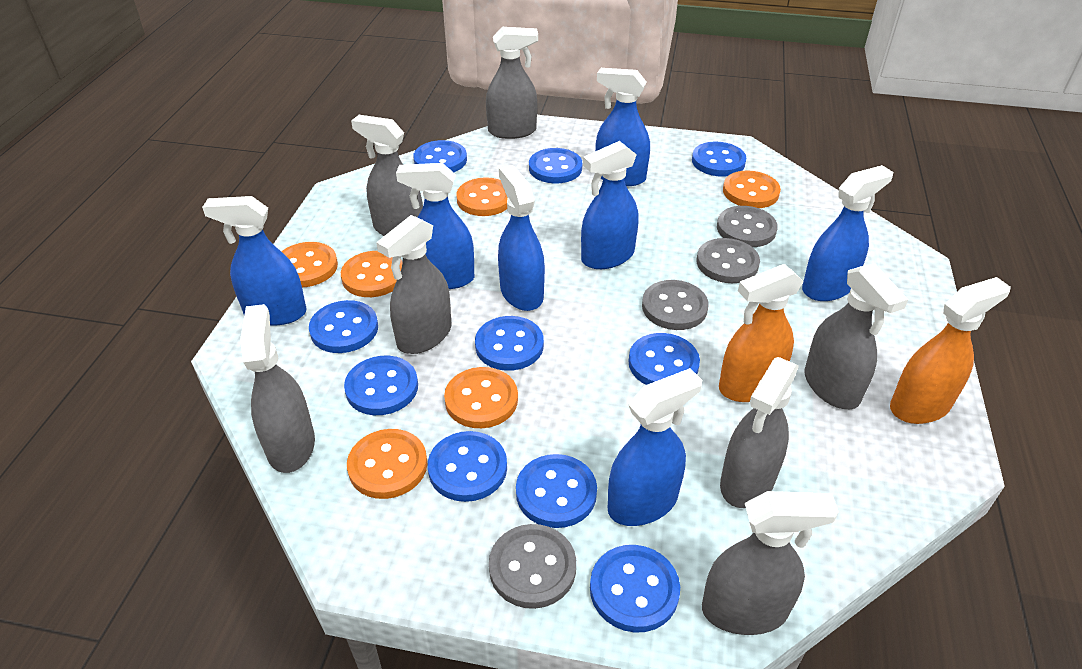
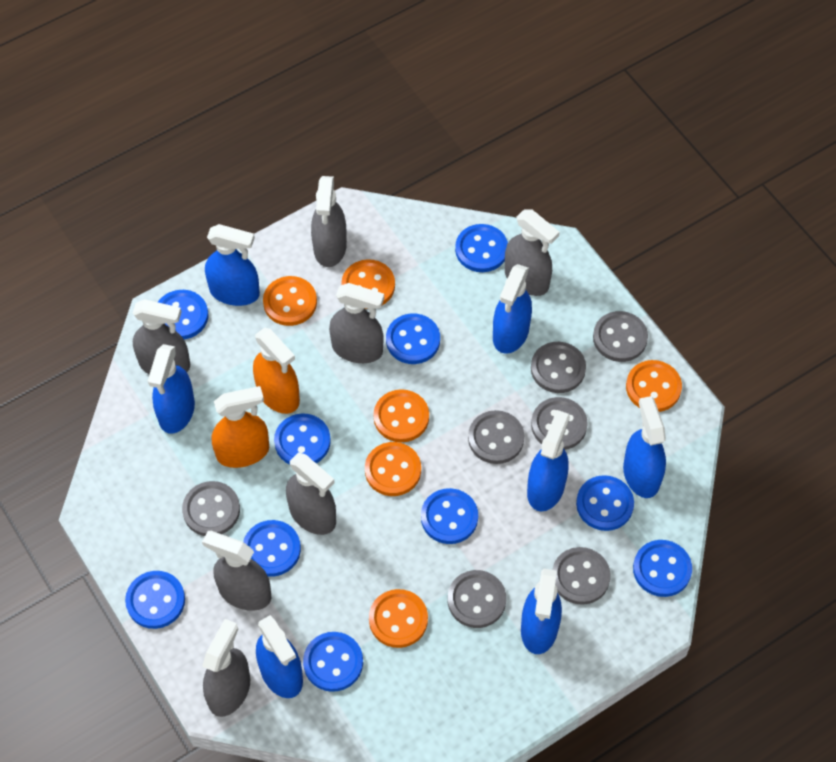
grey button: [489,524,576,609] [642,280,709,330] [697,238,760,283] [717,206,778,247] = 4 -> [182,481,240,536] [448,570,506,628] [468,410,524,464] [531,342,586,393] [531,397,588,450] [552,547,611,605] [593,311,648,362] = 7

